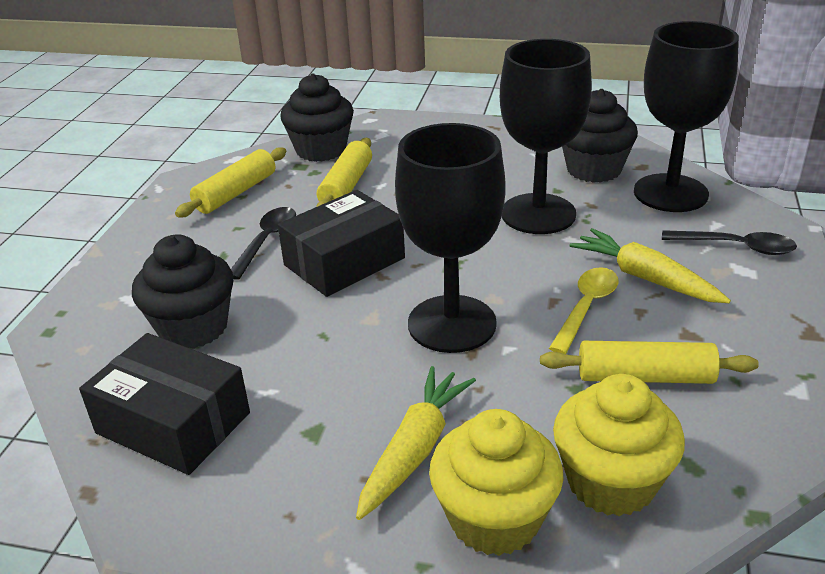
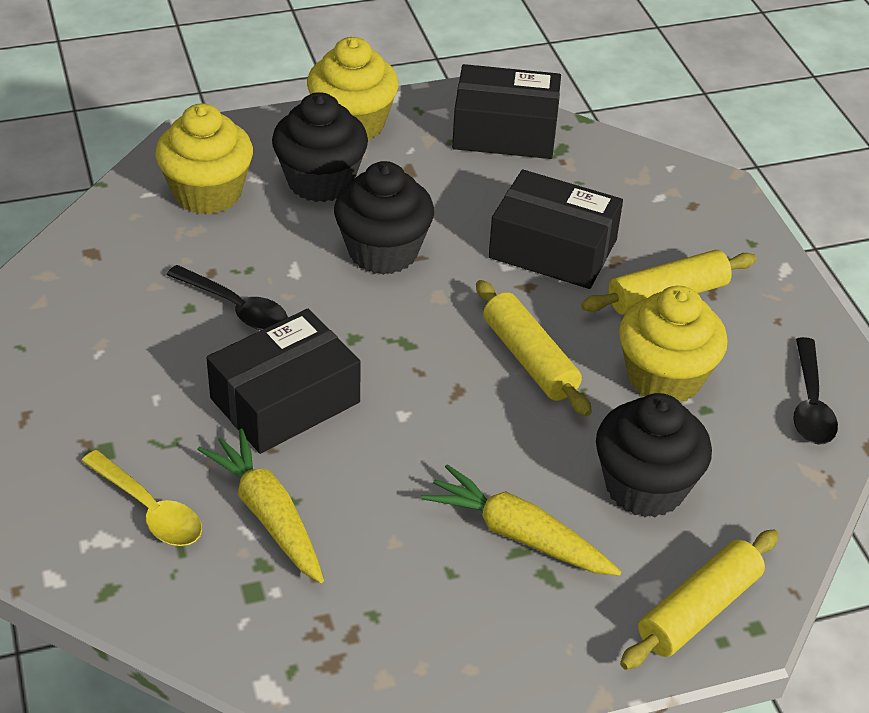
black box: [79,333,250,475] [278,190,405,297] = 2 -> [207,309,361,454] [452,64,561,159] [489,169,623,289] = 3
black goblet: [395,123,506,353] [500,39,592,234] [634,21,739,212] = 3 -> none = 0
yellow cupcake: [429,409,564,556] [553,374,685,517] = 2 -> [155,103,253,214] [307,37,398,140] [619,286,728,402] = 3

